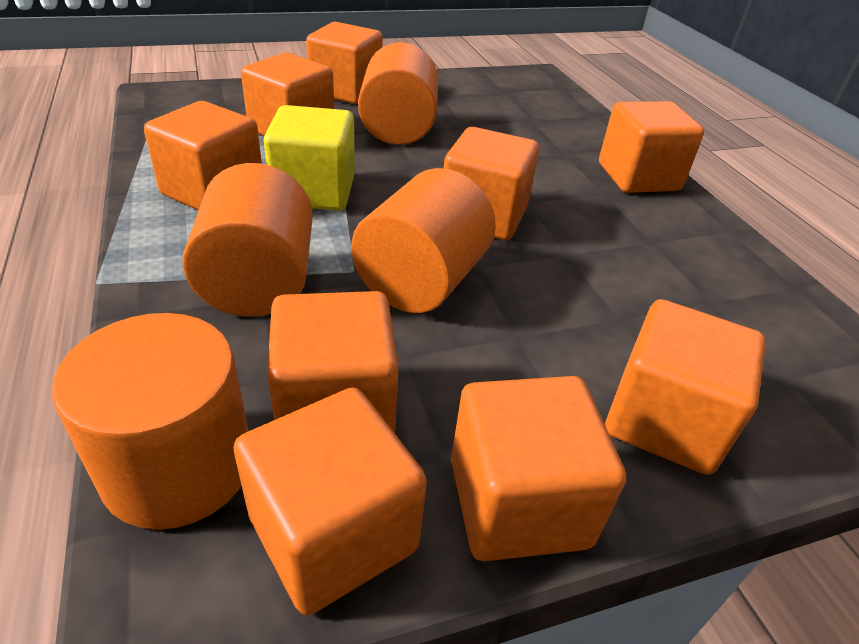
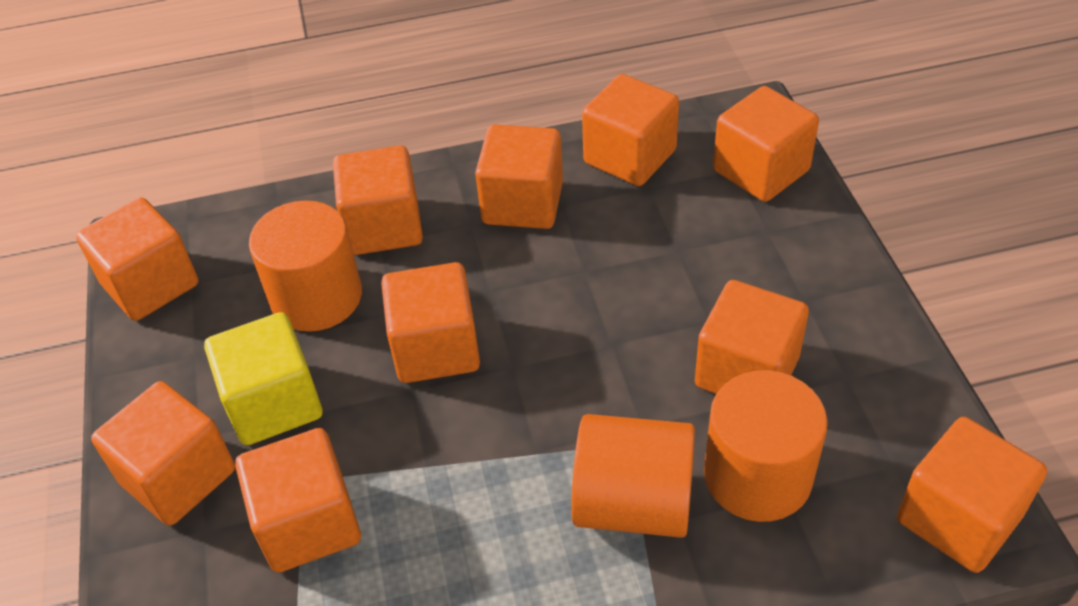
orange cube: [144,101,262,211] [234,388,427,615] [241,52,334,136] [267,291,399,433] [306,22,383,104] [444,127,539,240] [451,376,626,561] [599,101,704,193] [605,299,766,475] = 9 -> [76,197,198,321] [91,381,235,526] [235,428,361,573] [333,145,423,255] [381,262,480,383] [475,125,563,229] [582,74,679,186] [695,280,809,394] [713,86,819,202] [897,417,1047,573] = 10
orange cylinder: [52,313,248,530] [182,163,313,317] [351,168,496,313] [358,42,438,145] = 4 -> [249,200,362,332] [571,414,695,538] [704,370,828,522] = 3

